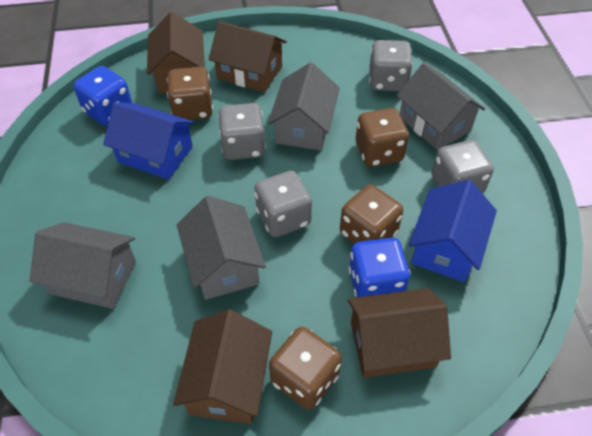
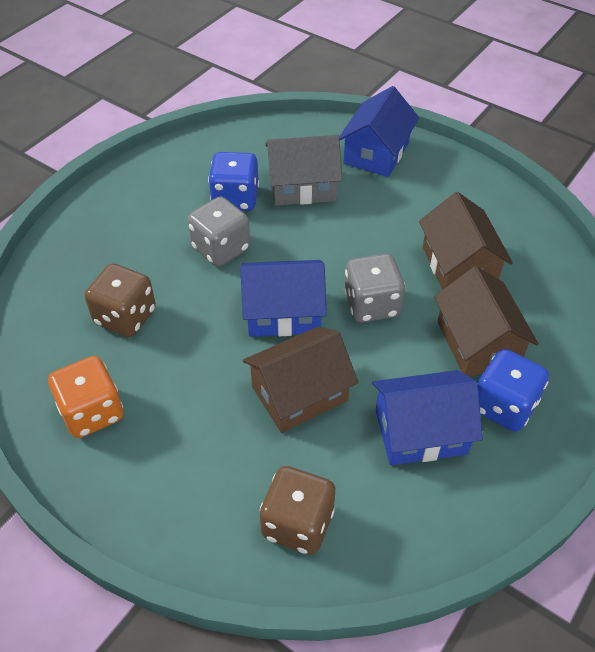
blue house: [103,102,194,180] [408,180,497,282] = 2 -> [240,260,327,337] [339,86,419,177] [372,370,483,465] = 3
brown dice: [167,67,213,120] [269,326,342,410] [340,185,403,244] [356,108,409,167] = 4 -> [85,264,156,337] [260,466,335,555] = 2
brown house: [147,12,205,93] [173,309,272,424] [208,21,287,92] [348,288,451,378] = 4 -> [243,327,359,433] [419,192,513,290] [434,266,539,377] = 3
grey dice: [218,103,266,160] [254,171,312,237] [369,40,413,91] [431,140,494,194] = 4 -> [188,197,250,267] [344,254,405,323] = 2
grey house: [30,222,136,309] [177,196,266,300] [268,62,340,151] [397,63,485,150] = 4 -> [265,135,343,206] = 1
orange dice: none = 0 -> [48,356,123,438] = 1

